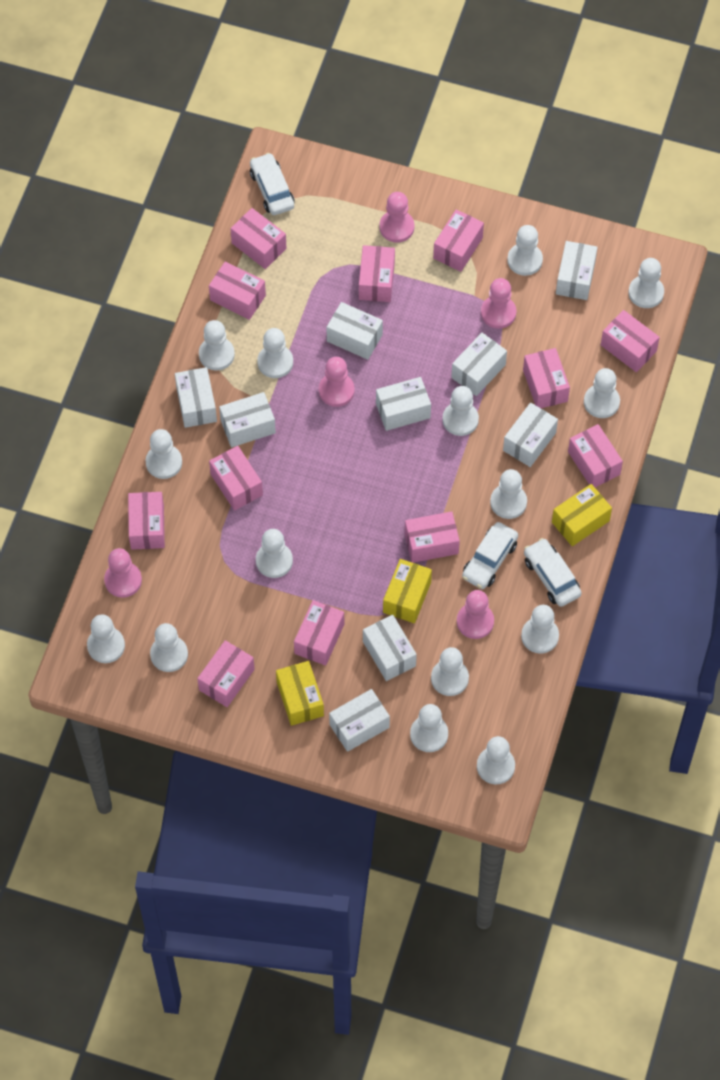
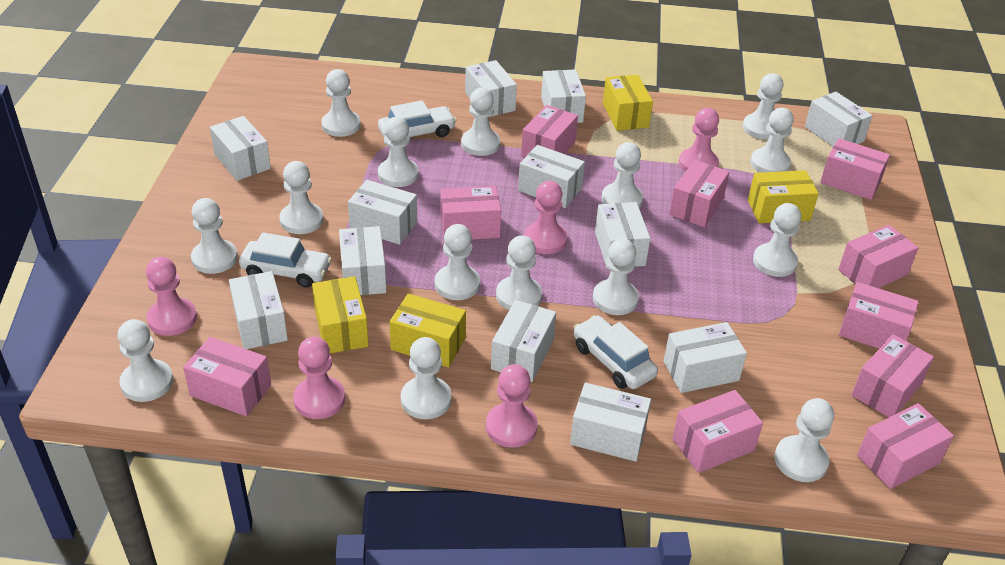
pink box: [128,492,165,550] [197,640,255,707] [209,261,266,320] [209,446,263,511] [230,208,287,269] [294,600,344,666] [359,245,395,302] [405,511,460,563] [433,209,484,272] [523,348,570,408] [568,424,623,487] [601,310,660,372] = 12 -> [183,337,271,417] [440,186,501,240] [521,105,578,158] [669,160,730,227] [672,390,763,473] [820,138,890,200] [838,225,918,288] [839,282,919,349] [852,334,934,417] [857,403,954,489] = 10
white box: [175,367,217,428] [219,392,276,447] [326,302,383,360] [329,689,390,752] [363,615,417,681] [376,377,431,431] [451,333,507,396] [503,403,558,467] [556,241,598,300] = 9 -> [210,116,271,181] [229,271,288,349] [339,226,387,295] [348,180,417,245] [465,60,517,117] [491,300,556,382] [518,145,585,208] [541,69,586,123] [570,382,651,462] [595,202,650,269] [664,322,747,393] [805,92,873,146] = 12
yellow box: [276,661,324,726] [383,559,432,623] [552,484,612,546] = 3 -> [312,276,369,353] [389,293,466,367] [603,75,653,131] [748,170,819,224] = 4

